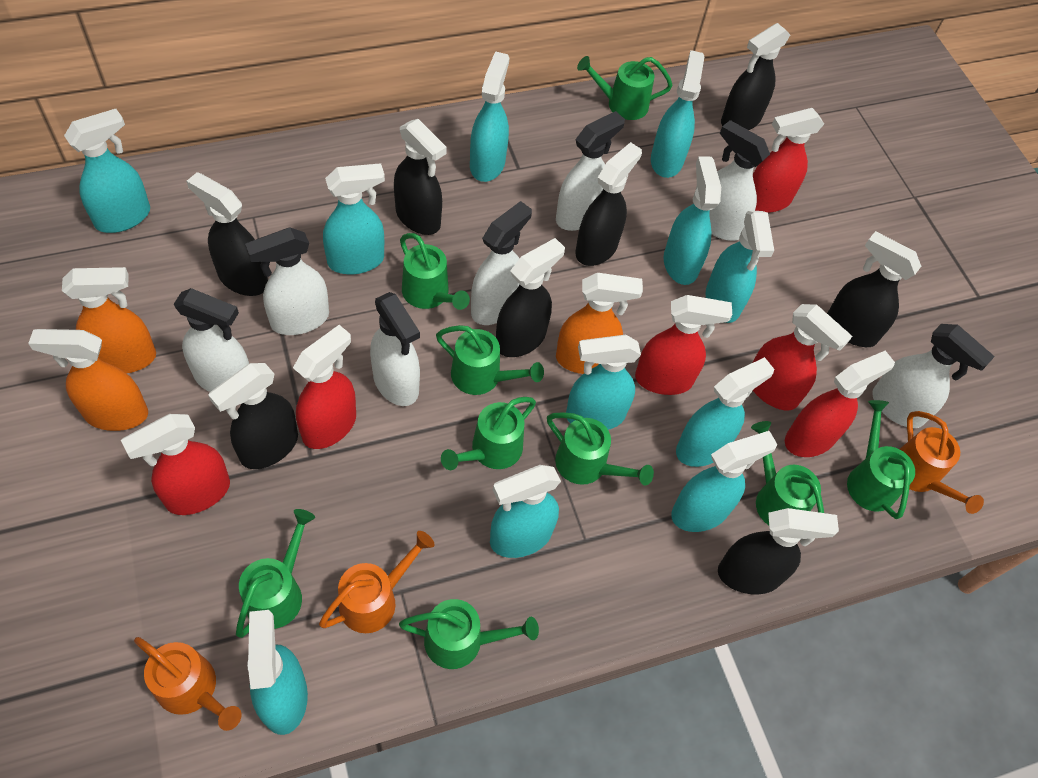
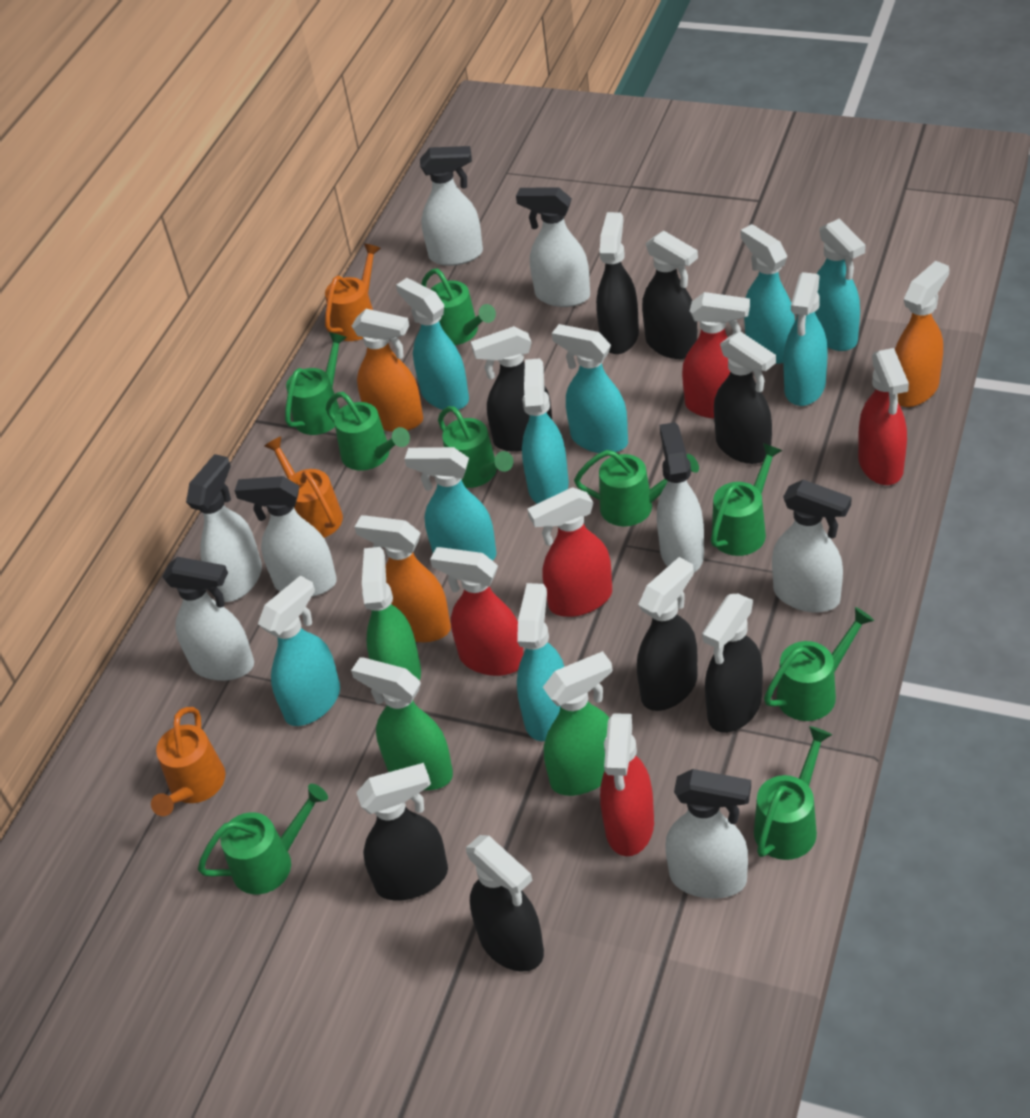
green spray bottle: none = 0 -> [351,657,453,790] [362,547,421,681] [543,651,613,796] = 3
red spray bottle: [121,414,230,515] [293,325,356,449] [635,295,732,395] [753,108,824,213] [753,304,852,410] [785,351,895,457] = 6 -> [430,547,524,676] [527,487,612,617] [600,713,654,856] [682,292,750,418] [858,348,909,485] = 5
turquoise spray bottle: [64,109,150,233] [247,610,308,735] [323,163,385,275] [470,51,510,182] [490,465,561,558] [566,335,641,430] [651,50,705,178] [664,156,721,285] [671,431,777,532] [676,357,774,467] [706,211,774,323] = 11 -> [258,575,340,726] [396,278,469,410] [405,447,496,561] [517,583,564,741] [522,358,569,504] [552,324,628,453] [741,224,795,364] [783,272,828,406] [815,219,866,351] = 9
white spray bottle: [174,288,249,392] [245,227,329,335] [370,292,420,406] [471,201,532,325] [556,111,625,231] [709,120,770,241] [872,324,995,428] = 7 -> [162,557,254,681] [186,454,262,602] [235,476,337,597] [420,146,483,266] [516,187,590,307] [657,422,704,572] [666,769,751,899] [772,480,852,612] = 8

